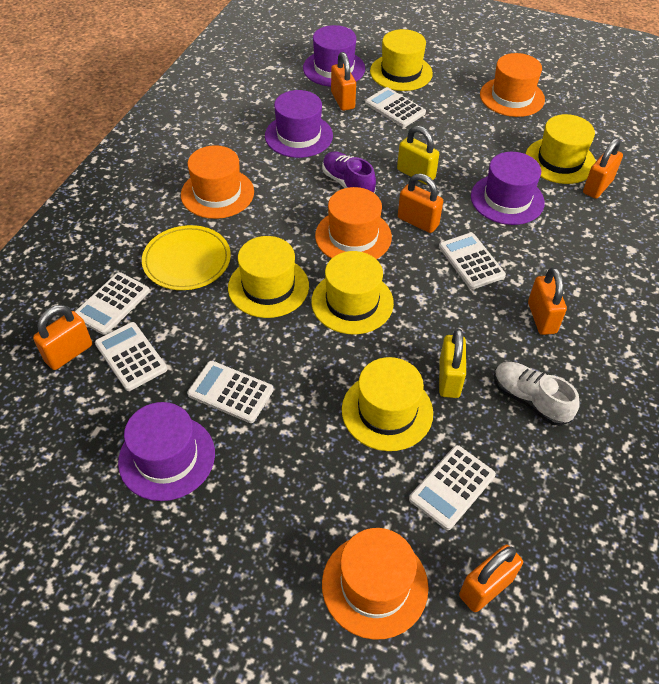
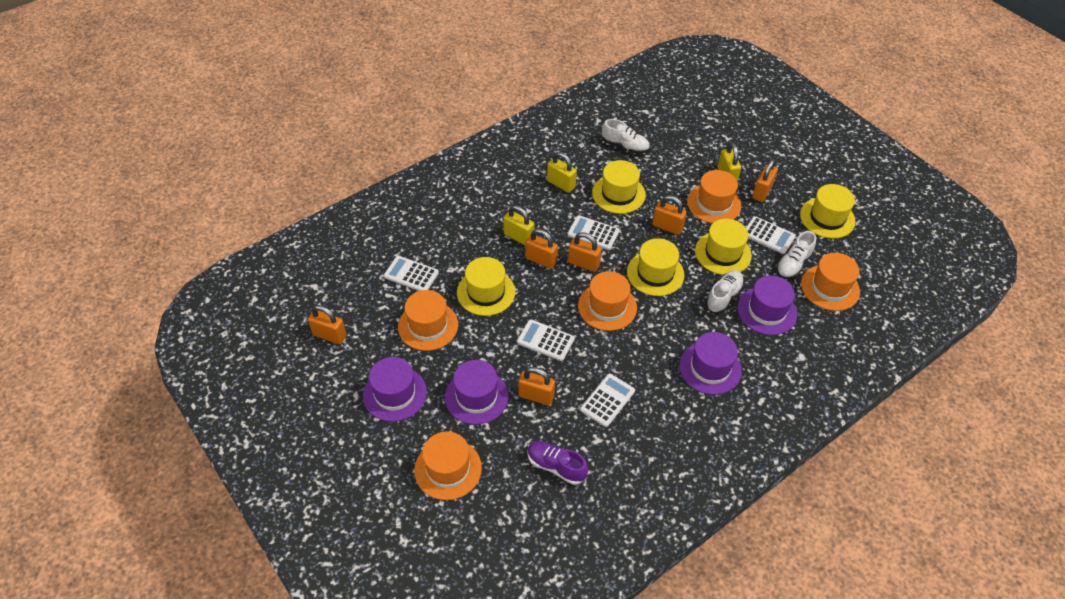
orange hat: [181,145,254,219] [315,187,392,259] [322,528,428,640] [480,53,545,117] = 4 -> [398,290,458,351] [414,431,482,500] [578,271,637,331] [687,170,741,223] [801,253,860,311] = 5
white calculator: [75,272,150,335] [95,322,167,391] [187,361,274,423] [365,87,426,127] [409,445,496,530] [439,233,506,290] = 6 -> [384,256,439,291] [517,319,575,361] [567,215,620,250] [580,374,635,427] [746,216,796,254] = 5
white shoe: [494,362,580,426] = 1 -> [602,119,650,154] [705,270,744,314] [776,231,816,279] = 3
yellow padlock: [397,126,439,185] [439,329,466,398] = 2 -> [503,205,535,245] [547,152,577,193] [718,142,741,182] = 3
yellow plate: [142,225,231,290] = 1 -> none = 0

